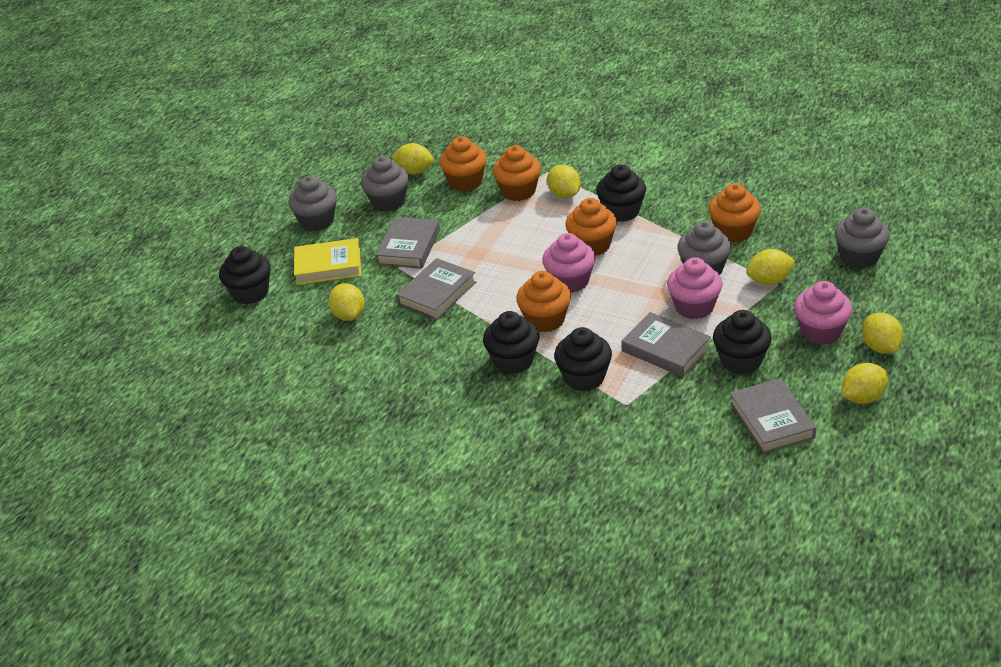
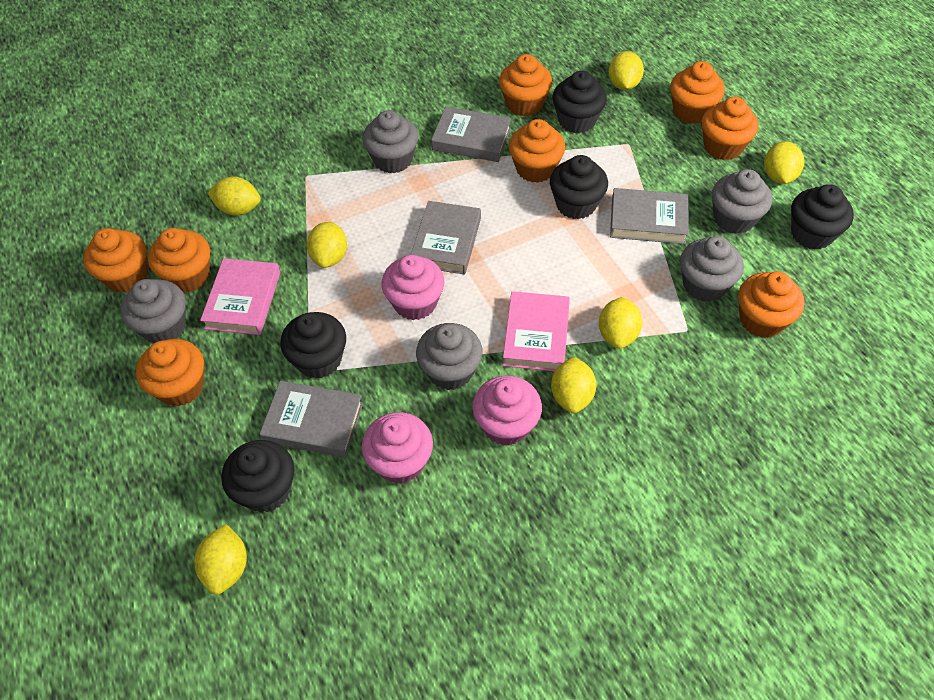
grey cupcake: [288,176,337,231] [361,156,409,212] [677,221,731,274] [835,208,890,269] = 4 -> [121,279,186,343] [363,110,418,173] [416,323,483,390] [680,236,744,302] [712,169,772,234] = 5
orange cupcake: [439,136,487,191] [493,145,541,201] [516,271,571,332] [565,198,617,256] [709,183,761,242] = 5 -> [83,228,148,293] [136,339,204,407] [148,228,210,292] [499,54,552,116] [509,119,565,183] [670,61,725,124] [702,97,758,160] [738,272,804,338] = 8
pink book: none = 0 -> [200,258,280,335] [503,291,570,371] = 2
yellow book: [294,238,361,285] = 1 -> none = 0
yellow lemon: [328,283,365,321] [391,143,434,175] [547,165,581,198] [746,249,795,285] [842,363,888,404] [862,312,903,354] = 6 -> [194,524,247,595] [207,177,261,216] [306,222,347,268] [551,357,596,413] [599,297,642,349] [609,51,644,90] [764,141,804,184] = 7

